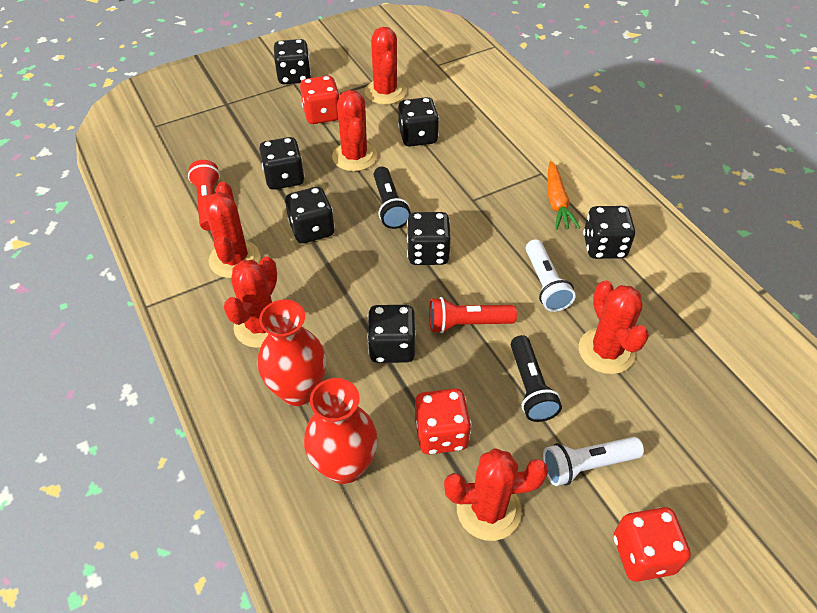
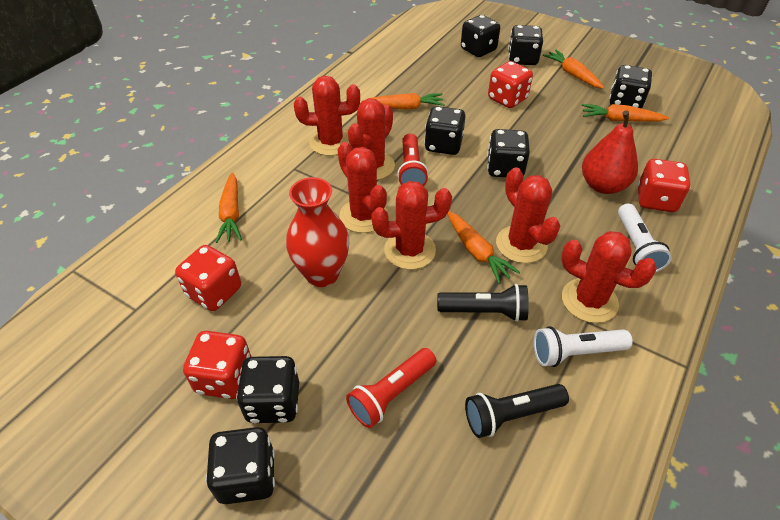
orange carrot: [547,161,580,230] = 1 -> [215,172,242,243] [371,93,445,110] [447,211,520,284] [543,50,604,89] [582,104,669,122] = 5
red dice: [300,75,340,124] [415,388,472,455] [614,507,691,581] = 3 -> [175,245,241,311] [183,331,251,399] [488,61,533,108] [637,159,691,212] = 4
red pear: none = 0 -> [582,111,638,194] = 1
red vase: [258,300,326,406] [304,378,378,484] = 2 -> [286,177,349,287] = 1

